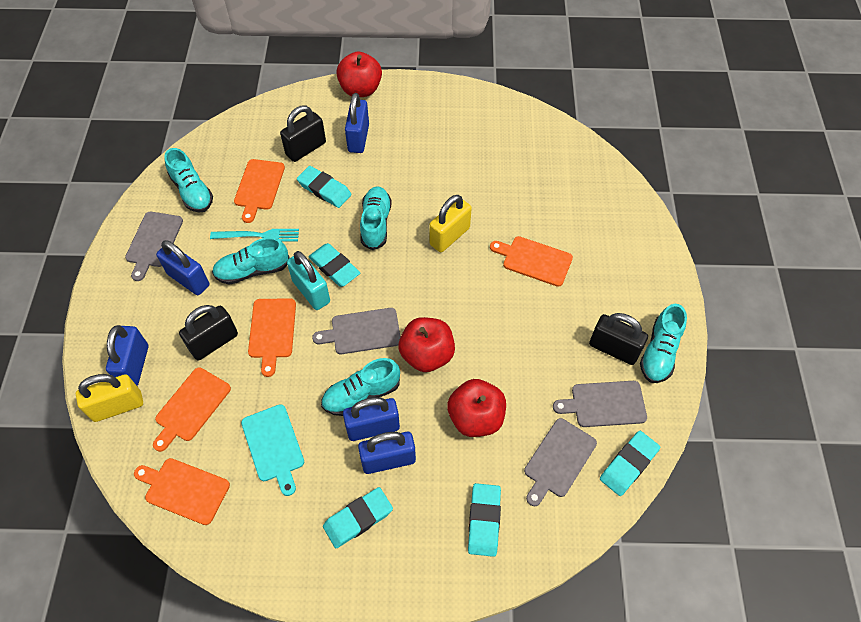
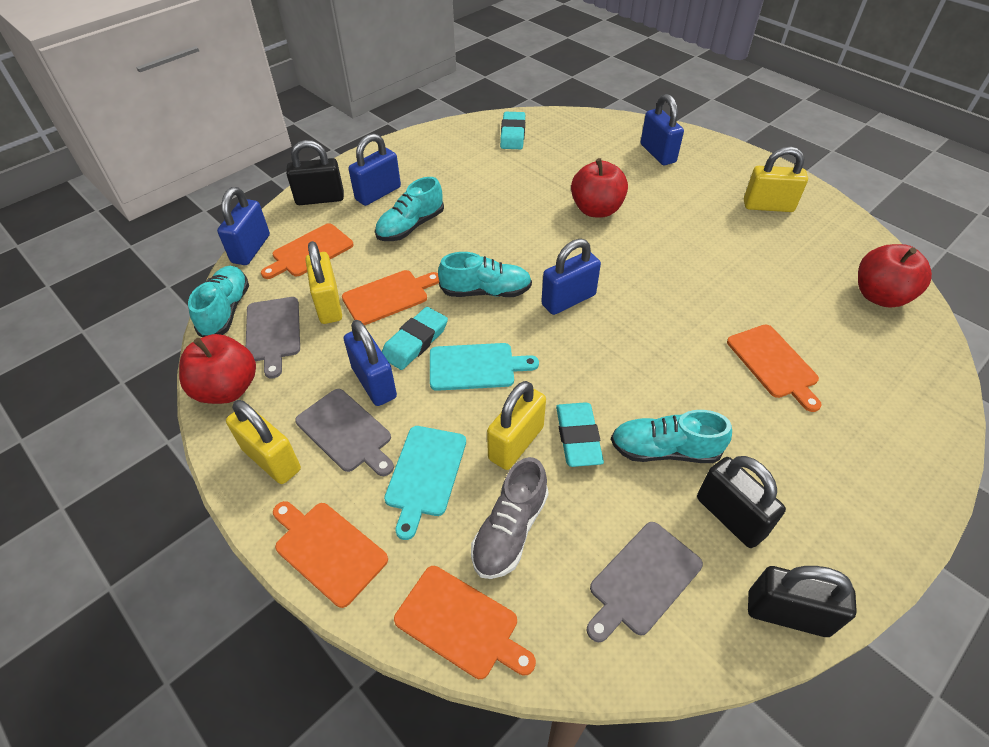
grey cutting board: [125,212,183,281] [312,308,401,354] [524,418,597,506] [553,381,647,427] = 4 -> [246,297,300,378] [295,389,394,476] [587,522,703,642] = 3
grey shoe: none = 0 -> [471,457,549,579] = 1
turquoise cutting board: [241,404,304,496] = 1 -> [384,426,466,540] [430,343,539,391] = 2
turquoise eraser: [297,166,351,208] [308,243,360,287] [323,487,393,548] [468,483,501,557] [600,431,660,496] = 5 -> [382,307,448,370] [500,112,525,149] [556,402,604,467] = 3
turquoise fork: [210,229,299,242] = 1 -> none = 0
turquoise padlock: [287,251,330,310] = 1 -> none = 0
turquoise shoe: [164,148,213,212] [212,237,290,285] [321,358,400,416] [360,186,392,250] [640,304,687,383] = 5 -> [188,266,249,337] [375,177,444,241] [438,252,532,297] [611,410,732,463] = 4
yellow padlock: [76,374,143,422] [429,195,472,252] = 2 -> [226,400,301,484] [306,241,342,324] [487,381,546,470] [744,147,808,212] = 4

